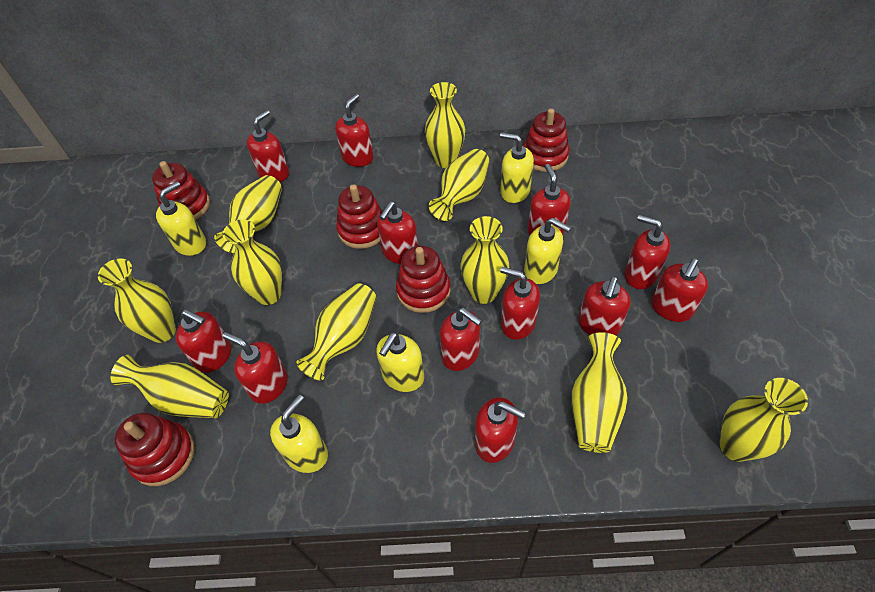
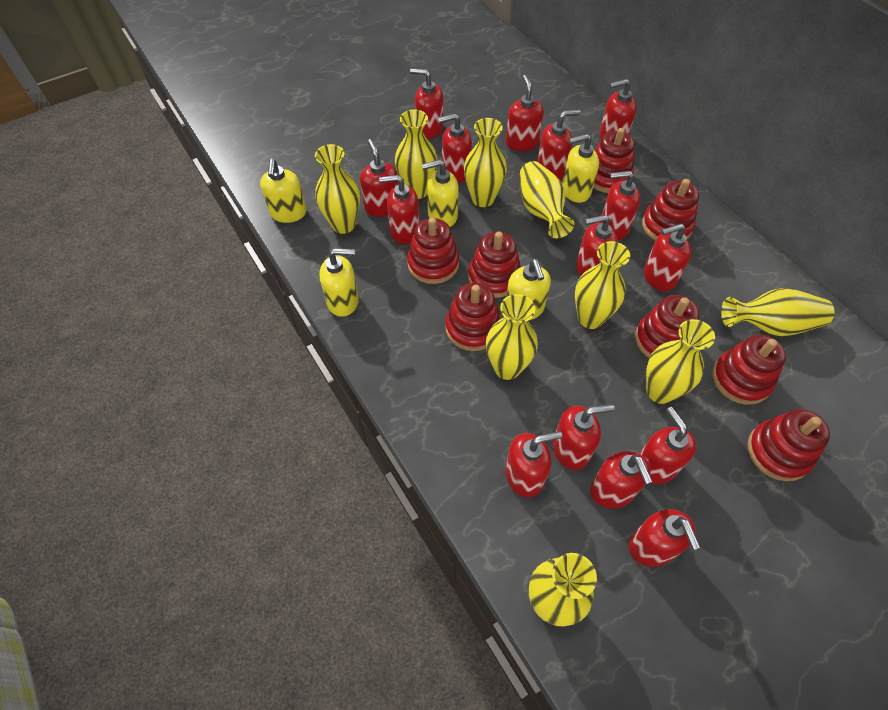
red soap dispenser: [176,310,231,373] [222,332,288,404] [247,110,289,182] [335,94,374,167] [377,202,418,264] [440,308,482,371] [475,397,526,463] [500,267,540,340] [528,164,571,235] [578,277,631,335] [625,215,671,289] [651,259,708,322] = 12 -> [360,139,398,217] [379,175,420,244] [410,68,443,139] [438,113,472,182] [505,431,562,497] [506,75,544,151] [537,110,580,180] [552,404,615,470] [576,215,618,276] [590,451,653,509] [600,79,637,138] [600,171,641,240] [629,509,701,567] [639,407,697,484] [644,224,691,291] = 15
red stacking toy: [114,413,195,486] [152,161,210,220] [336,184,383,249] [396,246,451,313] [523,108,570,172] = 5 -> [407,218,459,284] [445,283,501,351] [468,231,521,298] [593,128,634,193] [635,295,700,358] [642,179,699,241] [713,334,786,405] [747,409,830,481] = 8
yellow vase: [98,259,176,343] [110,355,229,418] [214,175,282,253] [223,219,282,305] [296,283,376,380] [425,82,465,168] [429,149,489,221] [460,216,509,304] [571,332,627,453] [720,378,808,462] = 10 -> [315,144,360,234] [395,109,437,199] [464,118,507,207] [486,294,538,380] [520,161,574,238] [529,553,597,626] [575,241,630,329] [646,319,715,404] [721,288,834,336] = 9

